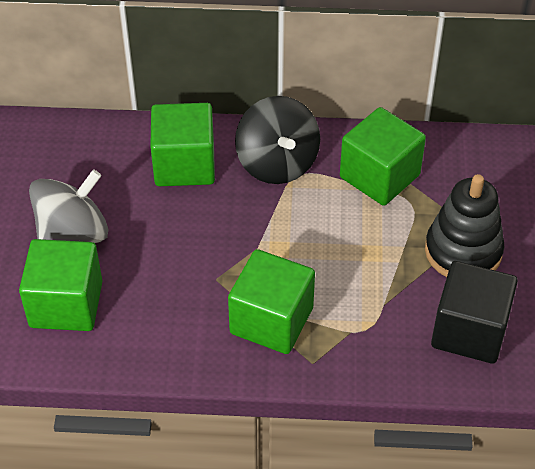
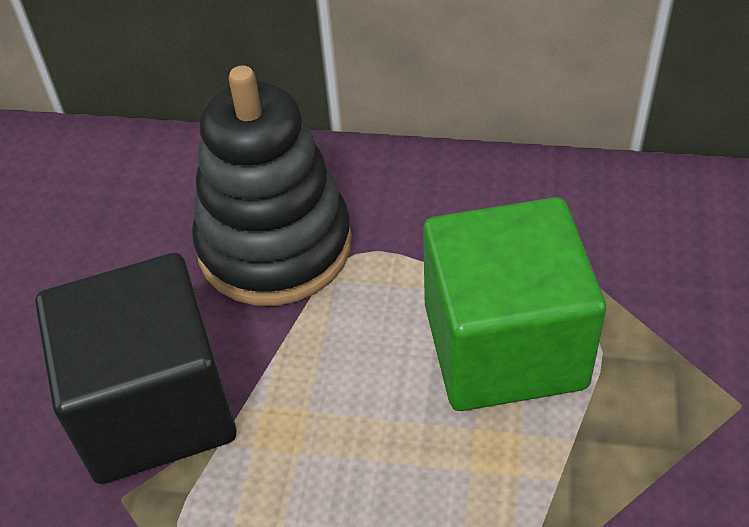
black spinning top: [235,96,320,184] = 1 -> none = 0
green cube: [19,239,102,331] [150,103,215,186] [228,249,315,354] [340,107,426,206] = 4 -> [423,197,606,411] = 1
grey spinning top: [29,169,108,243] = 1 -> none = 0

